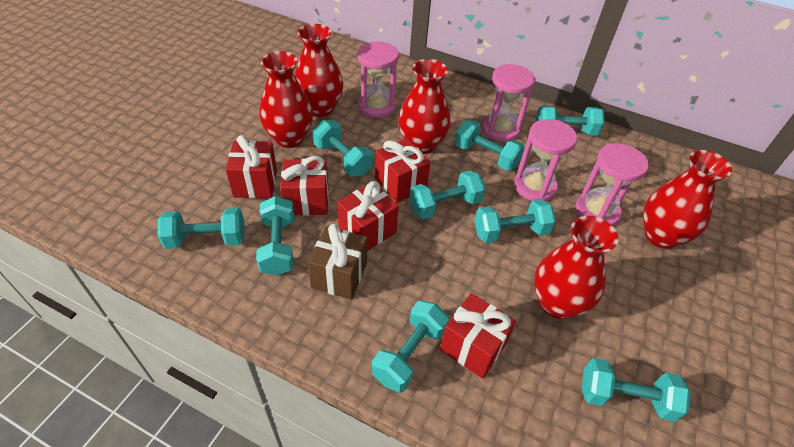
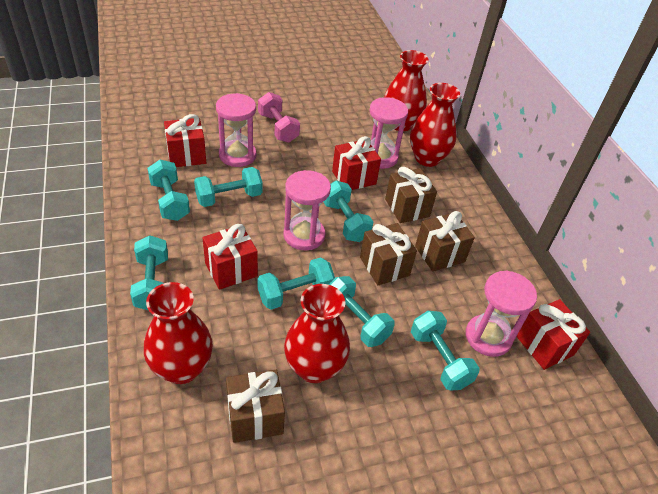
brown gift: [307,224,367,299] = 1 -> [226,370,285,443] [360,223,417,285] [385,167,437,223] [415,211,475,272] = 4
pink dumbbell: none = 0 -> [258,92,300,143] = 1
red gift: [226,135,277,198] [280,156,329,216] [337,181,399,251] [375,138,431,203] [440,293,516,379] = 5 -> [164,114,206,167] [202,224,258,290] [332,136,381,190] [516,299,590,370] = 4
red vase: [259,51,313,148] [294,24,343,117] [398,59,451,154] [534,216,619,319] [643,150,732,249] = 5 -> [144,282,213,384] [284,284,350,383] [384,50,429,131] [410,83,460,167] = 4
turquoise dumbbell: [158,208,245,249] [256,196,294,276] [313,120,373,177] [372,301,449,393] [409,170,485,219] [455,120,525,171] [474,200,556,243] [536,105,605,136] [581,358,691,422] = 9 -> [130,236,168,310] [147,159,190,221] [194,167,263,207] [258,257,335,310] [323,181,373,242] [329,276,395,347] [411,311,480,391] = 7

